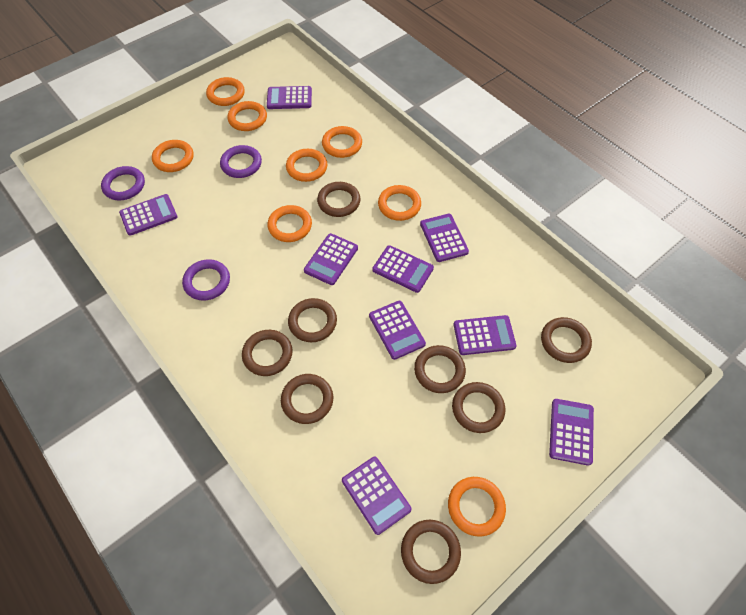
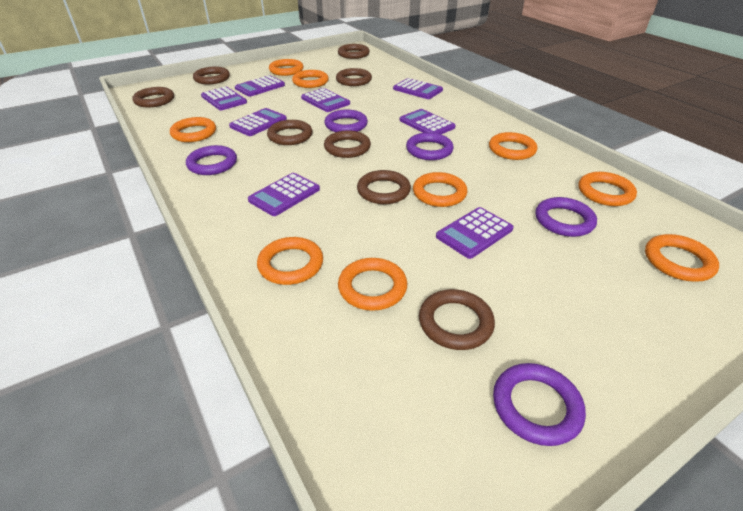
orange ring: [152,140,194,172] [206,77,245,106] [227,101,267,131] [267,205,312,242] [286,149,327,182] [322,126,362,158] [378,185,421,221] [448,477,506,537] = 8 -> [170,117,216,142] [257,237,323,285] [269,59,303,76] [292,70,329,88] [338,258,407,311] [413,172,467,207] [489,132,537,160] [579,172,637,206] [645,234,719,282] = 9
purple calculator: [119,194,177,236] [267,86,312,109] [304,233,358,285] [342,457,412,535] [369,301,426,360] [372,245,434,293] [420,214,469,262] [453,315,516,355] [549,399,594,466] = 9 -> [201,87,247,110] [229,108,287,136] [235,75,285,97] [248,173,320,216] [301,88,350,112] [393,78,443,99] [400,109,456,134] [436,207,514,259] = 8
purple ring: [101,166,145,200] [182,259,230,301] [220,145,262,178] = 3 -> [186,145,237,175] [324,110,368,132] [406,133,454,160] [493,363,586,446] [535,197,597,237] = 5

